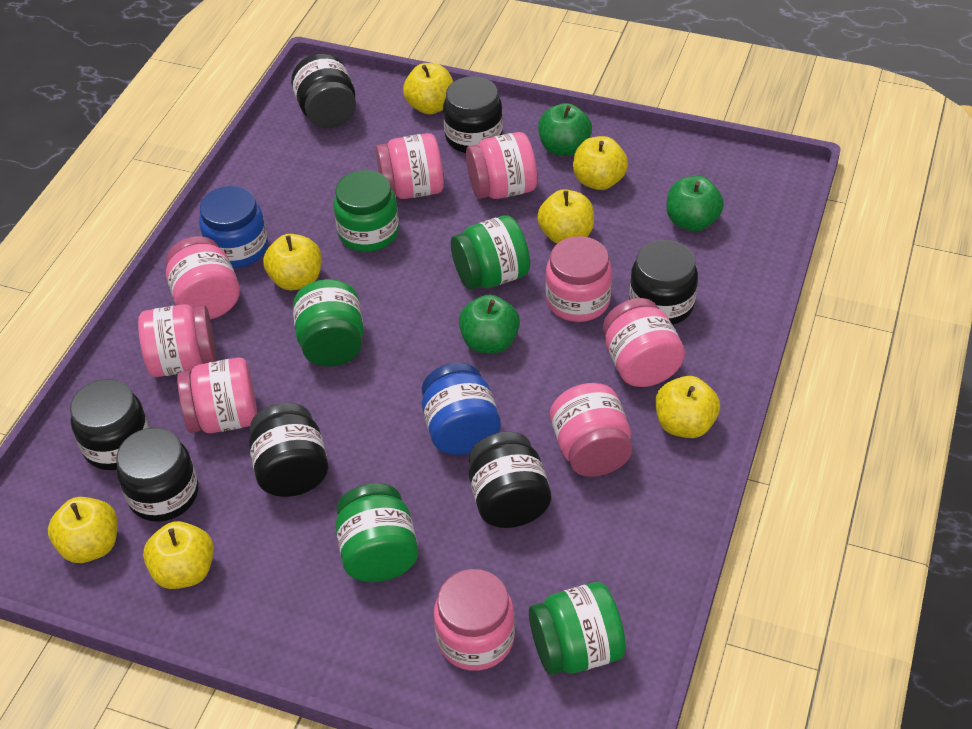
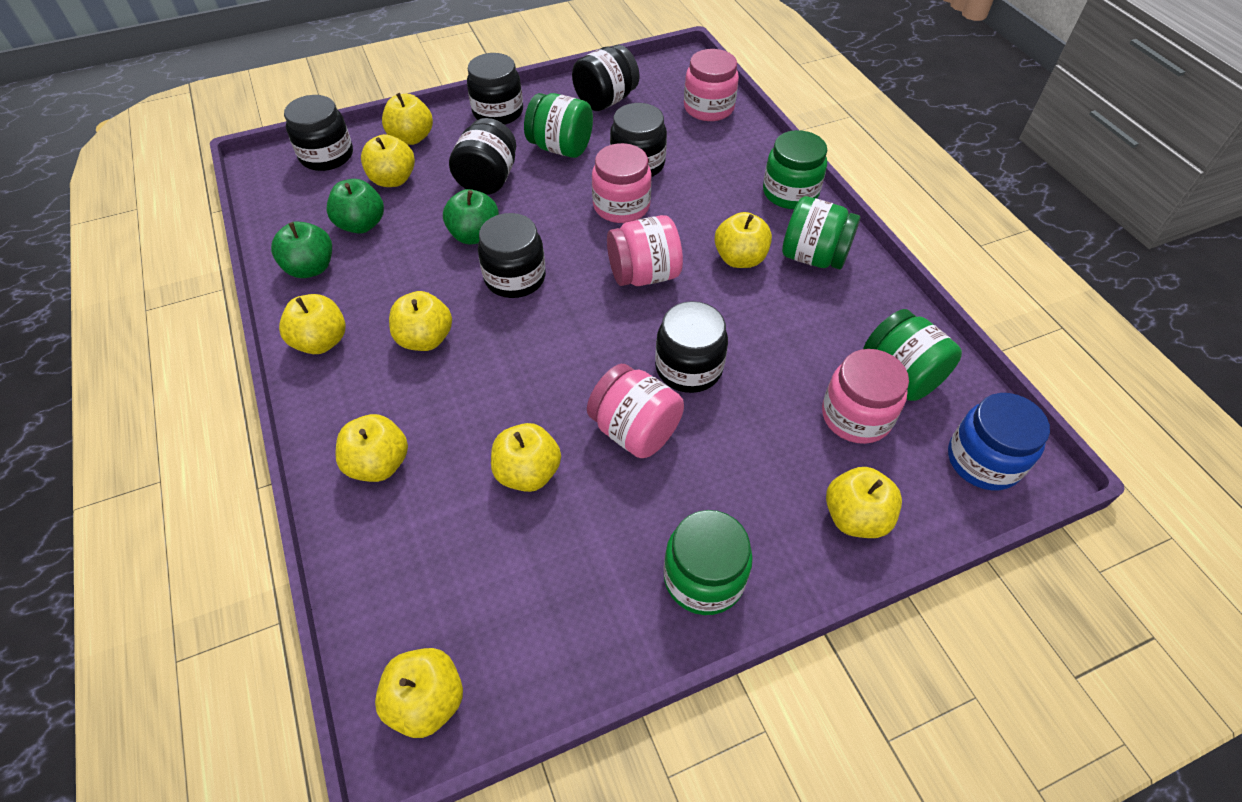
blue jar: [199,186,268,268] [422,363,501,455] = 2 -> [948,393,1050,490] = 1
pink jar: [138,304,216,377] [165,236,240,319] [177,358,257,433] [376,133,444,199] [434,569,515,671] [466,132,537,199] [545,236,612,322] [550,383,632,477] [603,298,685,387] = 9 -> [587,364,684,458] [592,143,652,223] [607,215,683,286] [684,49,739,121] [822,349,909,444] = 5
yellow apple: [48,497,118,563] [143,521,214,589] [263,234,322,290] [403,63,453,115] [537,189,594,243] [573,136,628,190] [655,376,720,438] = 7 -> [279,294,346,354] [335,414,408,482] [361,134,415,187] [375,648,463,738] [382,93,433,145] [389,291,452,351] [491,423,561,492] [714,212,772,268] [826,467,902,538] = 9

